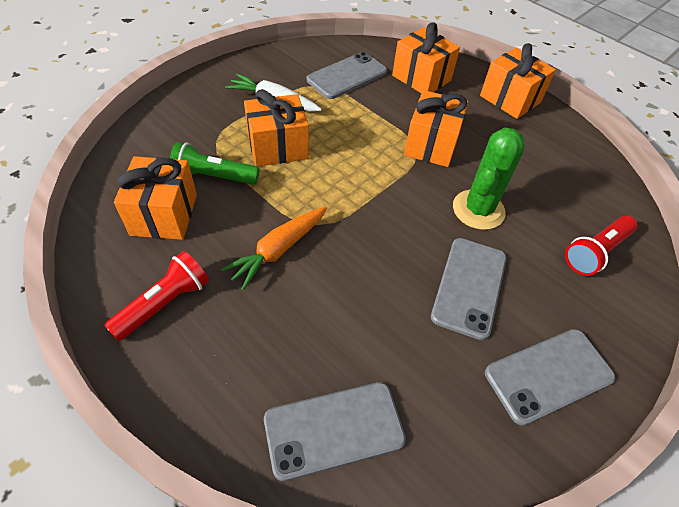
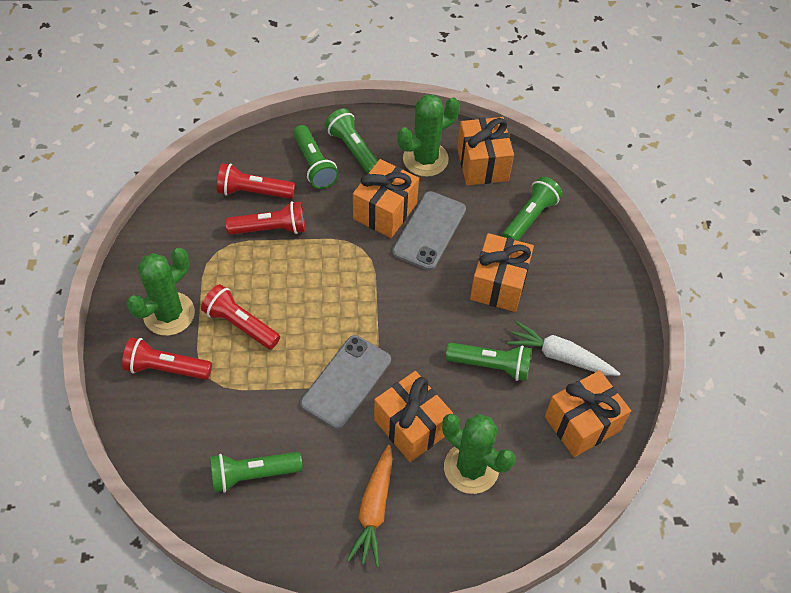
green cactus: [453,127,525,230] = 1 -> [127,248,195,336] [398,94,460,177] [442,414,515,494] = 3
green flashlight: [170,142,259,185] = 1 -> [210,452,302,493] [293,125,339,189] [325,108,378,173] [446,343,532,381] [502,177,563,241] = 5
grey phone: [264,382,406,481] [307,52,387,99] [431,238,507,340] [485,329,615,426] = 4 -> [300,335,391,429] [392,191,466,270] = 2
red flashlight: [104,251,209,341] [565,216,637,276] = 2 -> [122,338,212,380] [201,284,280,349] [217,163,295,199] [226,201,305,235] = 4

